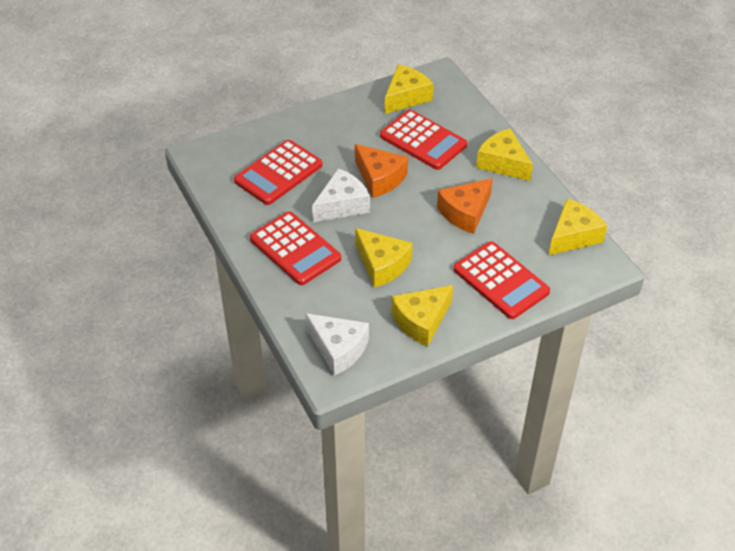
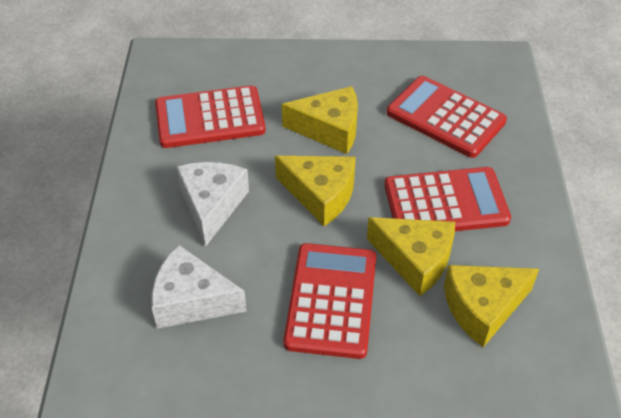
orange cheese: [355,144,408,198] [437,178,493,234] = 2 -> none = 0
yellow cheese: [355,228,413,288] [385,65,434,114] [391,285,453,347] [476,128,533,181] [549,199,607,255] = 5 -> [275,156,356,226] [282,86,358,154] [367,217,455,296] [444,265,539,347] = 4

